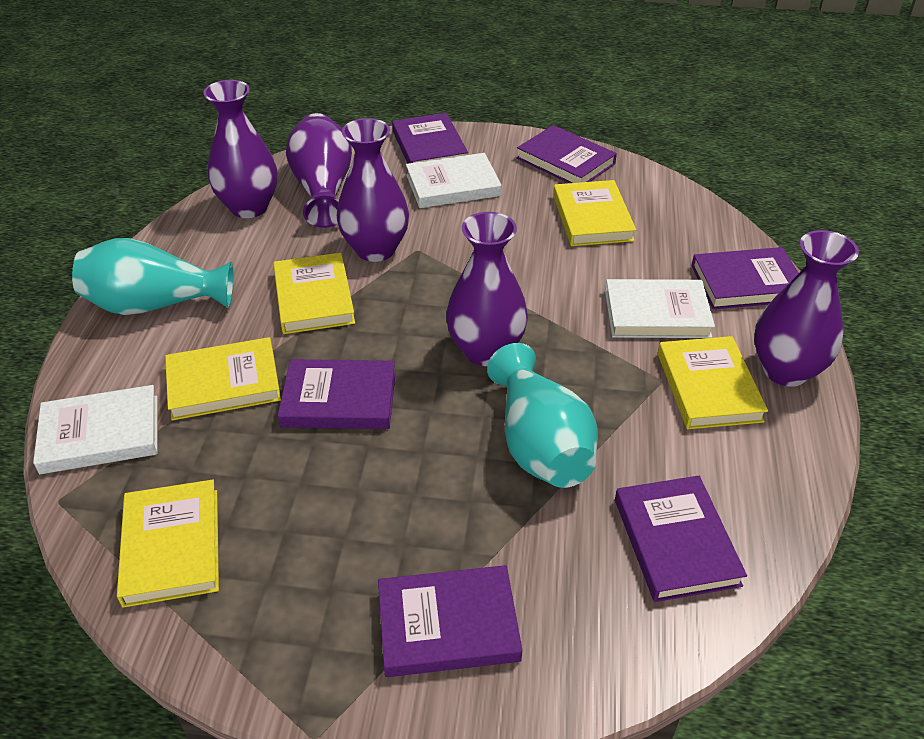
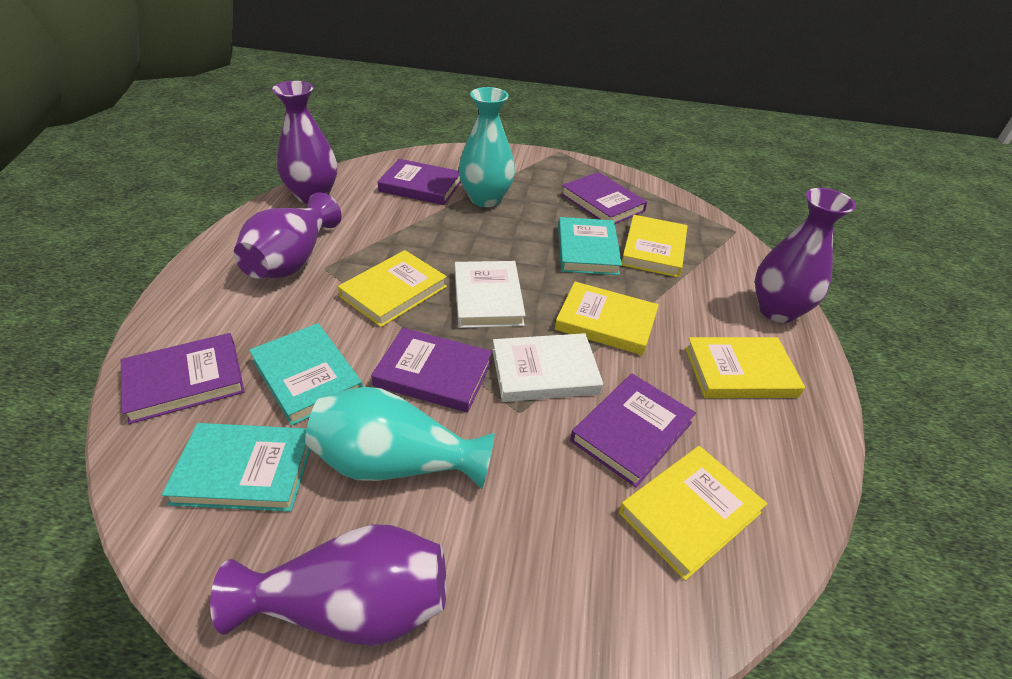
purple book: [278,359,396,429] [378,565,522,677] [392,113,468,164] [517,125,617,183] [615,476,747,602] [691,247,799,309] = 6 -> [121,333,245,424] [371,328,492,413] [377,159,461,205] [561,172,647,224] [570,374,696,488] = 5
purple vase: [203,80,277,218] [286,113,352,228] [337,118,409,262] [446,212,528,366] [754,230,859,387] = 5 -> [210,524,446,646] [234,192,342,278] [272,81,337,204] [755,188,856,323] = 4
turquoise book: none = 0 -> [162,423,311,512] [249,323,363,426] [558,217,622,275] = 3
white book: [33,385,158,474] [406,153,501,208] [605,279,715,338] = 3 -> [455,261,526,328] [492,333,603,402] = 2

